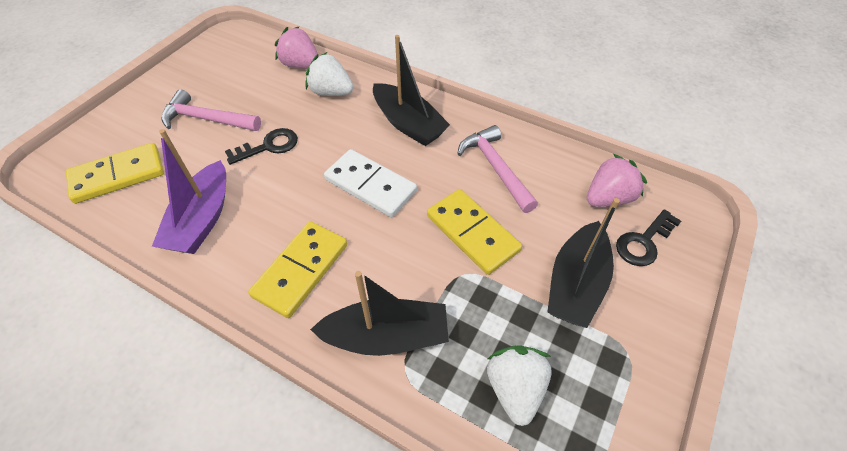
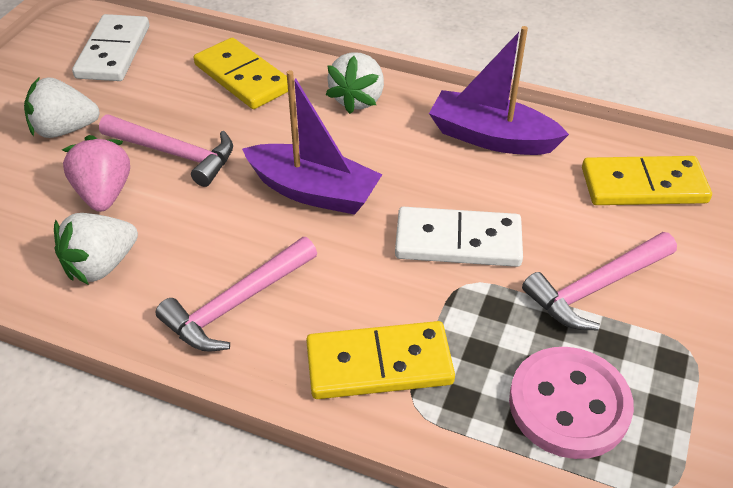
black boat: [310,271,449,356] [373,35,450,146] [547,198,620,328] = 3 -> none = 0
black key: [225,128,298,165] [616,209,681,266] = 2 -> none = 0
pink button: none = 0 -> [509,347,634,459] = 1
pink hammer: [161,89,261,131] [457,125,538,213] = 2 -> [99,115,233,187] [155,237,317,352] [522,232,677,330] = 3
pink strawberry: [275,27,319,69] [587,154,647,207] = 2 -> [62,135,130,212] = 1
purple boat: [152,129,226,254] = 1 -> [242,70,383,215] [429,26,569,155] = 2
white domino: [324,149,417,217] = 1 -> [72,14,149,81] [395,207,523,267] = 2
white strawberry: [305,52,354,96] [487,345,552,426] = 2 -> [24,77,100,138] [54,213,138,285] [326,52,384,114] = 3

